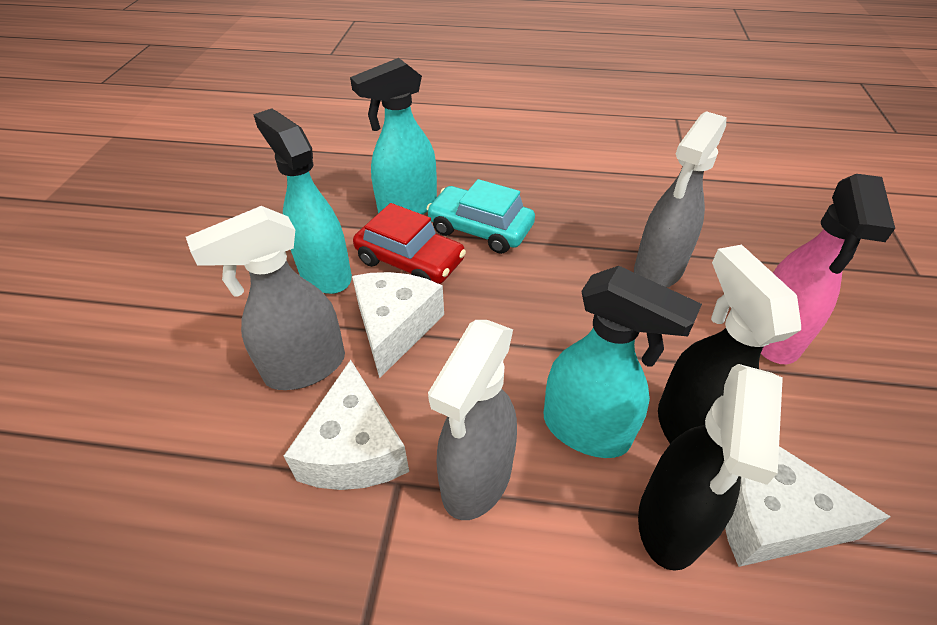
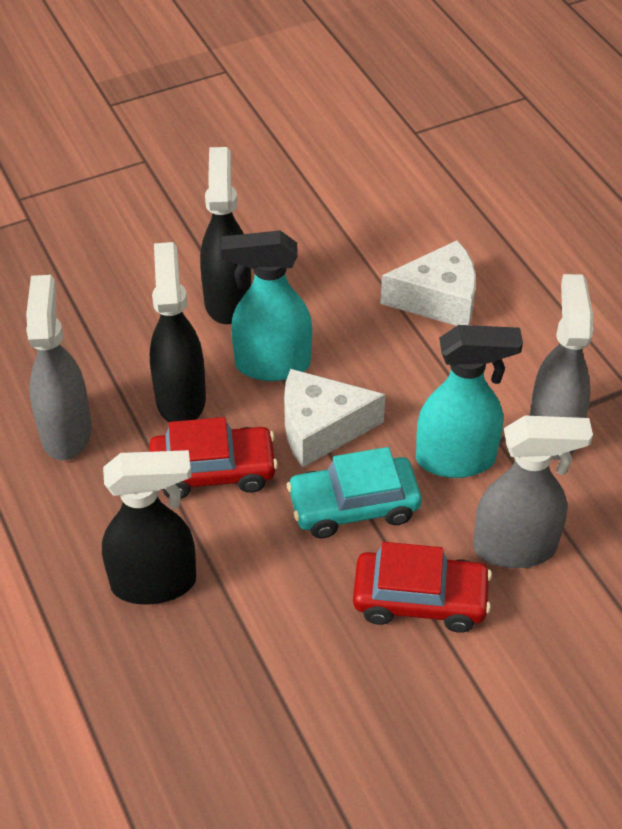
black spray bottle: [638,364,783,571] [658,245,801,444] = 2 -> [102,450,196,605] [150,242,206,422] [200,147,251,324] = 3
pink spray bottle: [761,174,895,364] = 1 -> none = 0
red car: [353,203,466,284] = 1 -> [149,417,278,499] [353,542,492,633] = 2
turquoise spray bottle: [253,108,352,294] [350,58,437,215] [544,266,702,458] = 3 -> [221,230,312,381] [416,325,523,478] = 2
white cheese: [284,360,409,490] [352,272,444,378] [725,446,891,567] = 3 -> [284,369,386,467] [380,240,476,326] = 2

